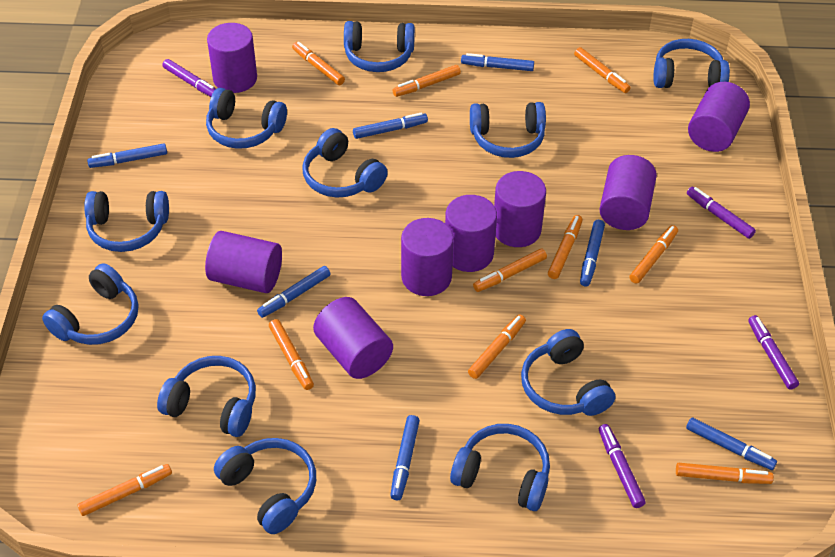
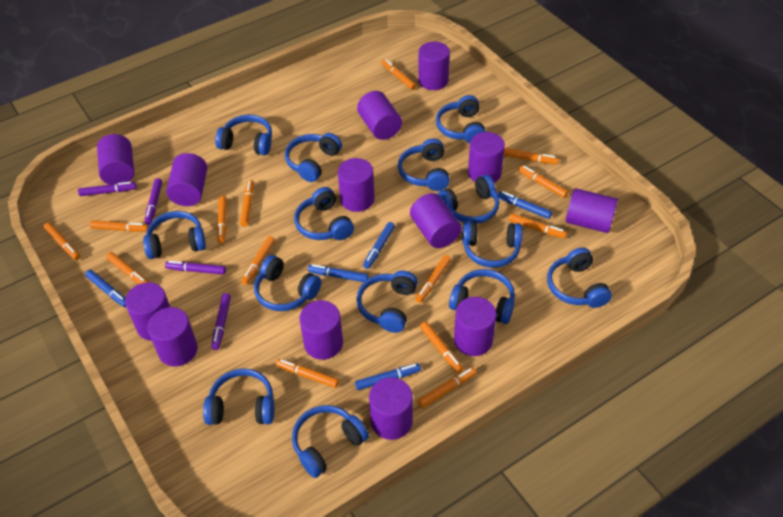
blue headphones: [42,263,138,345] [84,191,169,252] [157,356,256,437] [206,88,287,149] [214,438,316,534] [302,128,388,197] [344,21,415,72] [450,424,550,511] [470,102,546,158] [521,329,615,416] [653,39,730,88] = 11 -> [143,211,206,259] [203,368,274,425] [215,115,272,156] [254,255,322,311] [285,133,342,182] [292,405,369,478] [294,187,354,240] [356,270,418,333] [398,139,450,191] [436,95,486,144] [438,175,499,224] [449,269,515,324] [463,221,522,268] [547,247,612,308] = 14
blue marker: [87,143,167,168] [257,266,331,318] [353,113,428,139] [390,415,420,500] [461,53,534,71] [580,220,605,286] [686,418,777,470] = 7 -> [85,270,126,307] [308,264,369,282] [355,363,421,390] [363,222,395,269] [498,191,552,219] = 5
orange marker: [77,464,172,516] [269,319,314,390] [292,42,345,85] [392,65,461,97] [468,314,526,379] [473,248,547,292] [548,215,583,279] [574,47,631,93] [629,225,678,284] [676,463,774,484] = 10 -> [43,222,81,260] [90,220,149,232] [106,252,149,284] [217,196,227,244] [240,180,254,226] [241,236,275,285] [276,359,339,388] [382,59,416,90] [415,255,451,303] [418,367,476,408] [420,321,463,373] [504,148,559,164] [509,213,567,239] [518,166,568,198] = 14
purple cylinder: [205,231,282,293] [207,23,257,93] [313,297,393,379] [401,218,454,296] [445,195,497,272] [494,171,546,247] [599,155,657,230] [688,82,750,152] = 8 -> [97,134,134,185] [125,282,170,341] [147,307,198,366] [166,153,207,206] [299,300,343,360] [338,158,375,212] [357,91,402,140] [369,377,413,440] [410,193,462,248] [418,42,450,90] [454,297,497,356] [468,132,505,183] [566,188,618,233] = 13

